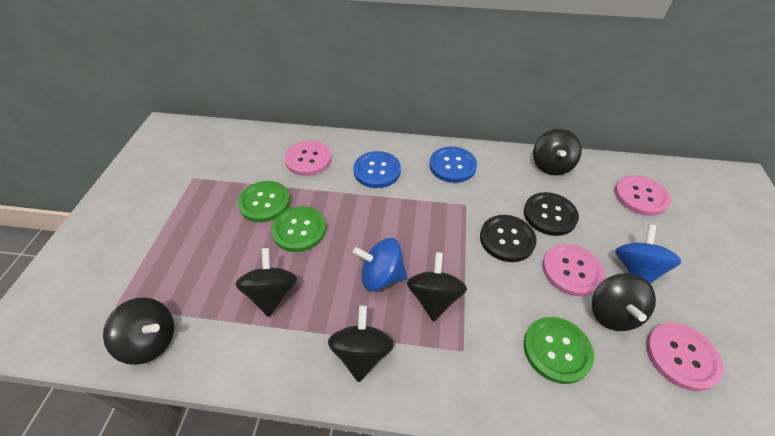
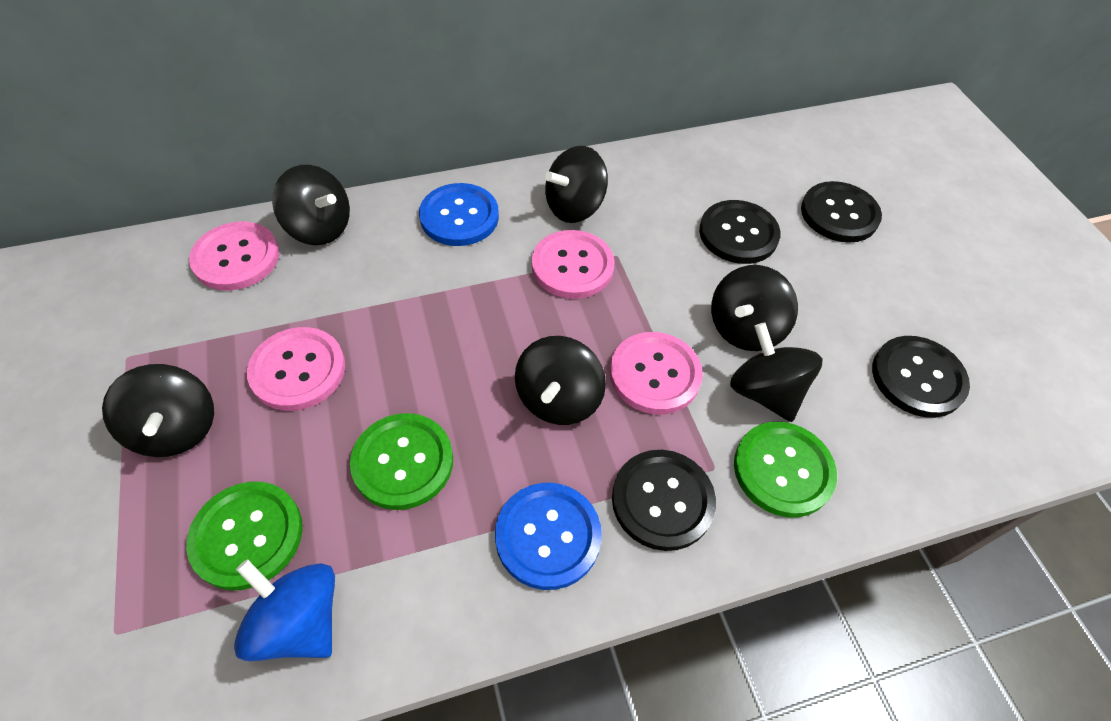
black button: [480,215,537,262] [524,192,579,236] = 2 -> [612,450,716,551] [699,200,781,264] [801,181,882,243] [872,336,970,418] = 4
blue spinning top: [353,238,407,291] [615,224,682,284] = 2 -> [234,559,335,661] = 1

